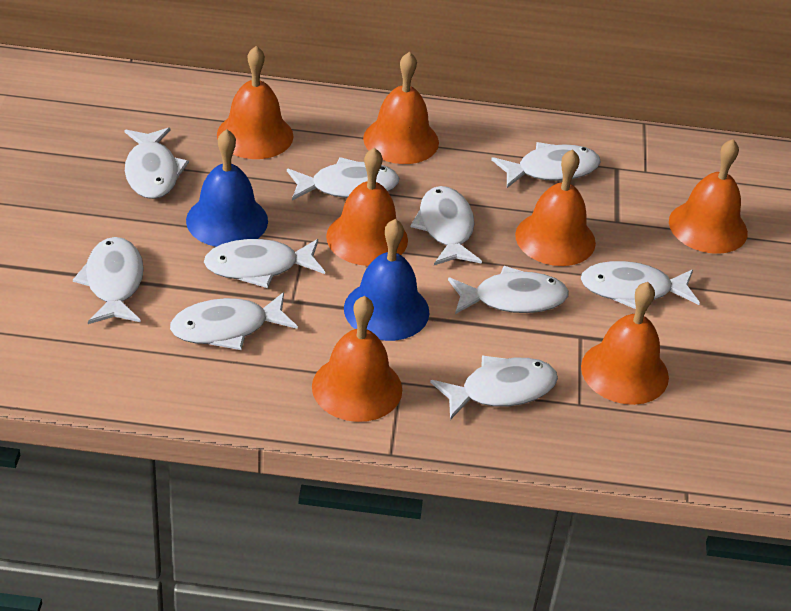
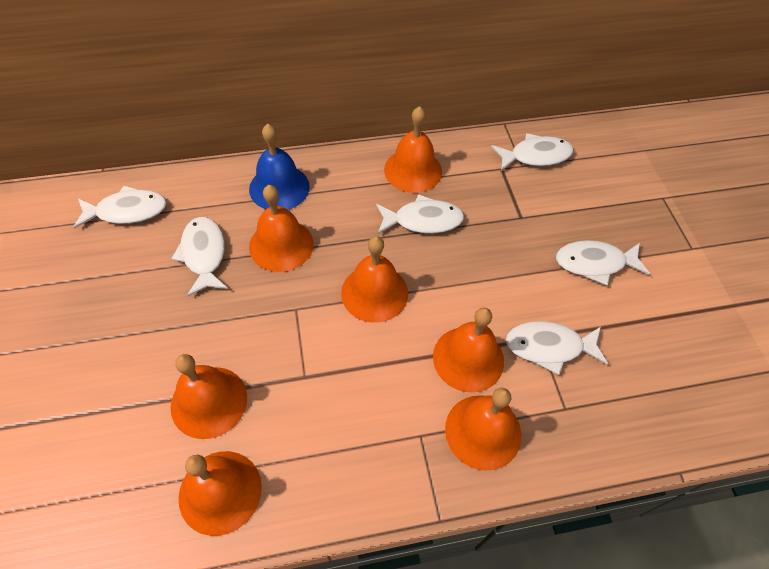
blue bell: [186,129,268,247] [344,219,430,341] = 2 -> [249,124,310,210] = 1
white fish: [73,237,144,324] [125,128,189,199] [170,292,298,350] [204,239,325,288] [287,157,399,201] [410,186,482,265] [430,356,558,420] [448,266,569,314] [491,142,601,188] [581,261,700,309] = 10 -> [74,186,167,229] [171,217,228,296] [376,194,464,234] [491,133,574,171] [505,321,608,375] [556,240,650,286] = 6

